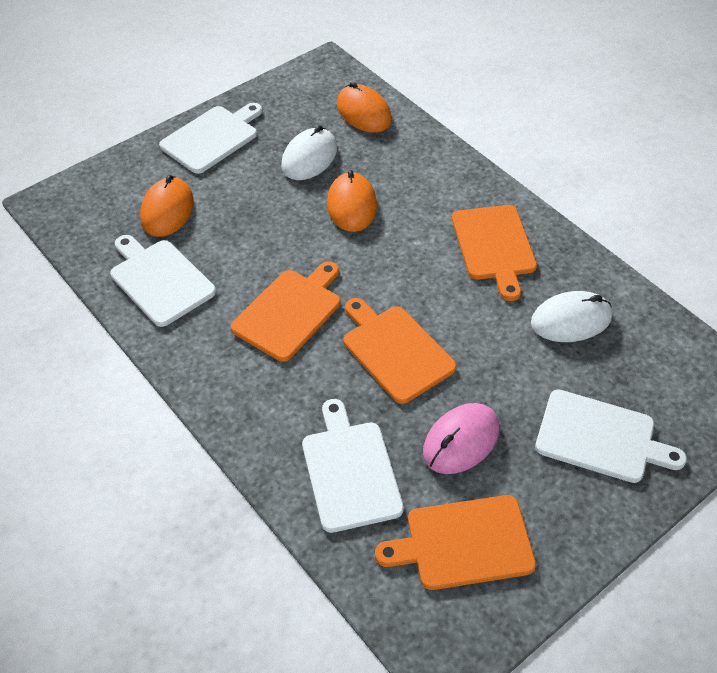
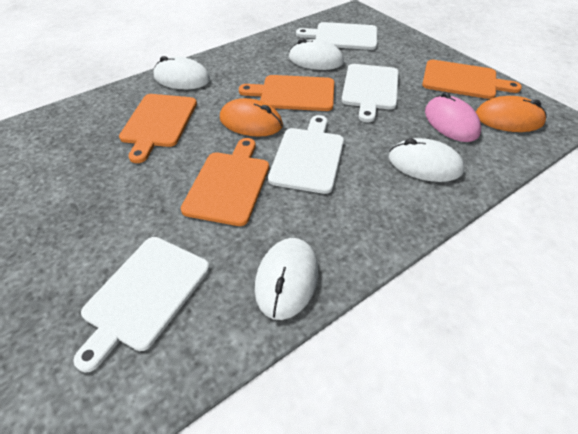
orange mouse: [140,175,194,237] [327,170,377,232] [337,82,392,133] = 3 -> [220,98,283,137] [476,96,546,132] = 2
white mouse: [281,125,337,180] [531,291,612,342] = 2 -> [154,56,210,89] [255,238,318,320] [289,38,344,70] [389,138,464,182] = 4

